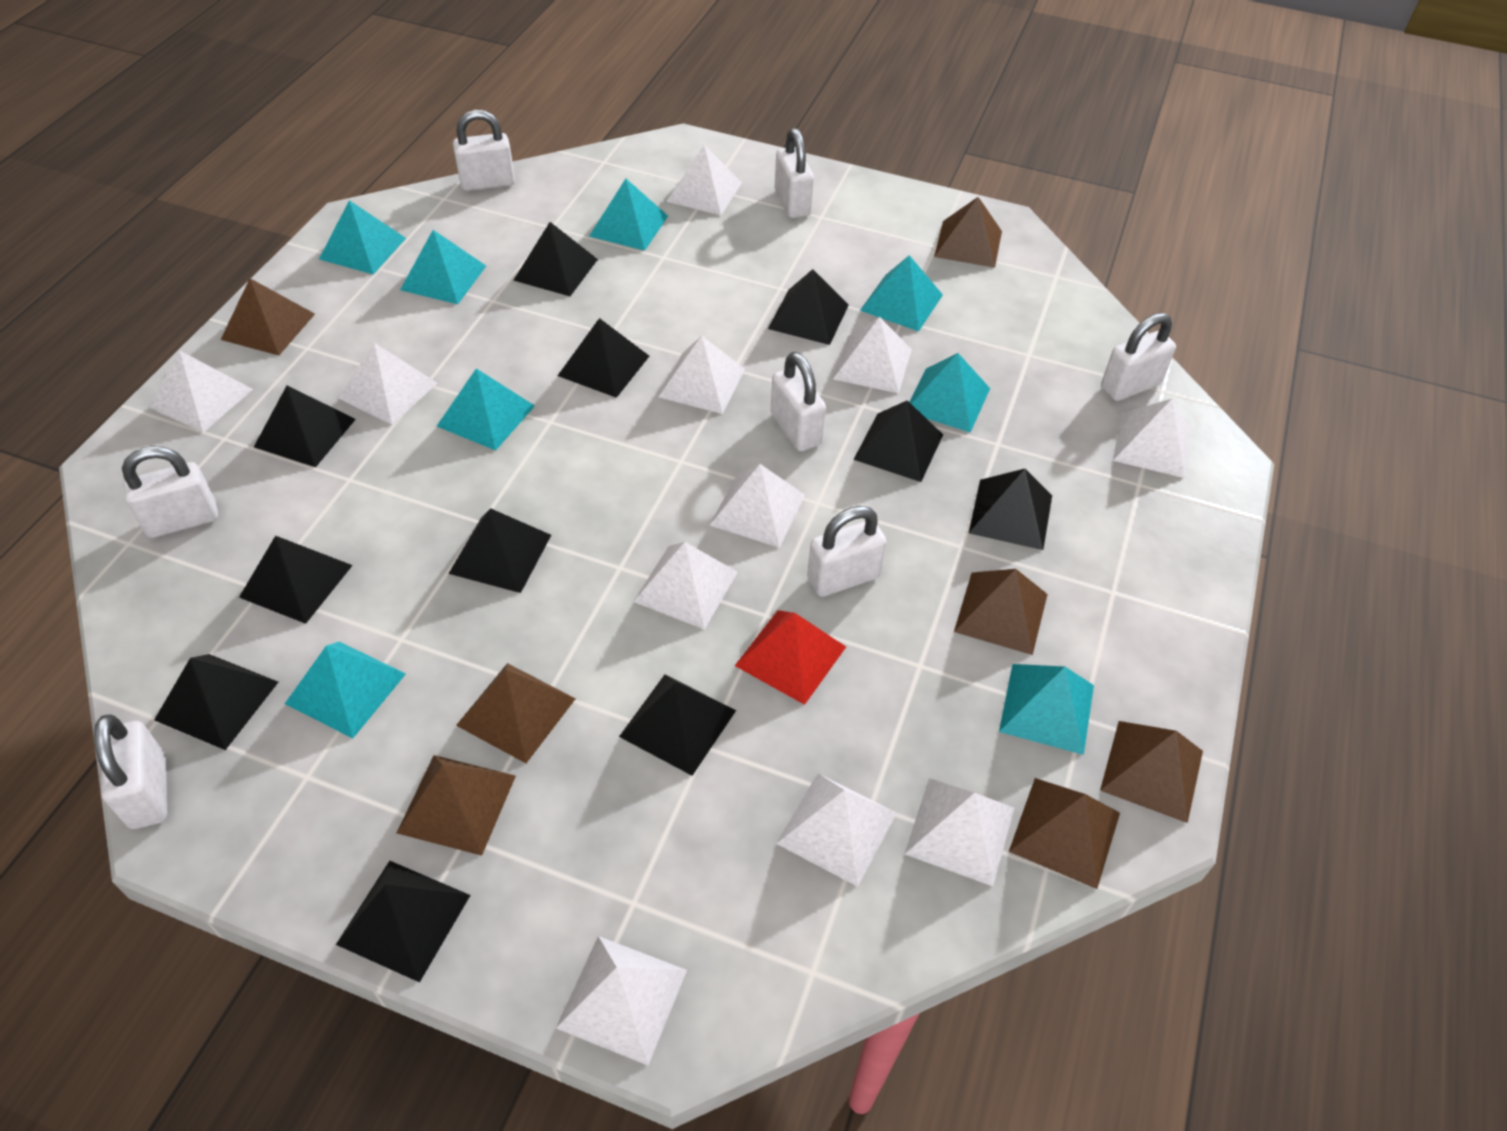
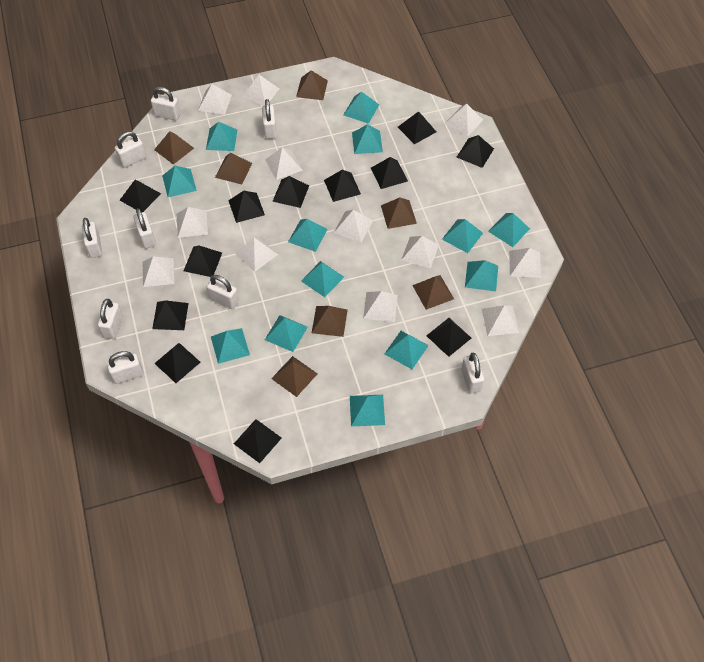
black pyramid: [154,654,278,750] [239,536,353,624] [254,385,356,467] [336,861,471,983] [449,508,551,593] [513,222,598,296] [558,318,649,398] [619,674,736,776] [768,269,849,345] [853,400,943,482] [969,469,1052,550] = 11 -> [120,180,161,213] [152,300,189,330] [154,343,200,383] [184,246,222,277] [228,191,265,223] [234,419,282,463] [272,176,309,208] [324,170,361,202] [371,157,408,189] [398,111,436,144] [426,318,471,357] [457,135,494,168] = 12
red pyramid: [735,610,846,705] = 1 -> none = 0
turquoise pyramid: [285,642,406,738] [319,200,406,275] [400,230,486,304] [437,368,535,451] [589,179,668,251] [860,255,943,331] [910,353,990,433] [999,664,1094,755] = 8 -> [162,166,197,197] [206,122,237,151] [211,328,250,364] [265,315,308,352] [288,219,328,252] [301,261,344,297] [344,92,379,124] [350,395,385,426] [352,124,383,154] [385,331,429,369] [442,219,483,253] [465,260,498,291] [488,213,530,247] = 13
white padlock: [94,714,167,829] [122,446,218,538] [453,110,515,191] [771,352,826,451] [775,128,814,218] [807,506,887,597] [1101,313,1176,401] = 7 -> [82,218,102,258] [98,299,123,339] [107,351,143,384] [115,131,146,168] [134,208,156,249] [151,87,181,120] [207,275,239,310] [262,99,277,139] [461,353,484,394] = 9
white pyramid: [150,350,253,433] [338,343,438,425] [556,936,687,1065] [633,542,738,630] [658,336,745,414] [666,145,742,215] [710,464,805,548] [776,773,897,887] [833,317,912,393] [905,778,1014,886] [1113,399,1191,478] = 11 -> [143,256,174,287] [177,207,208,238] [198,84,232,115] [235,237,278,272] [243,75,279,106] [265,147,303,180] [334,210,373,243] [363,291,398,322] [401,236,439,269] [445,104,483,136] [482,305,519,336] [509,248,541,278] = 12

